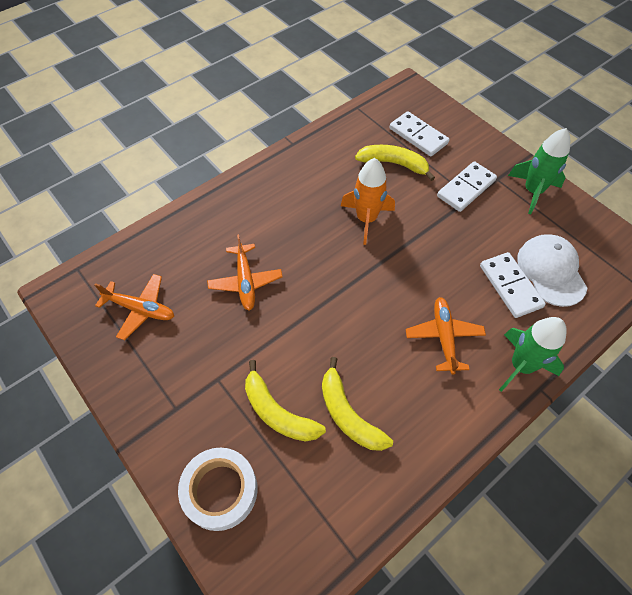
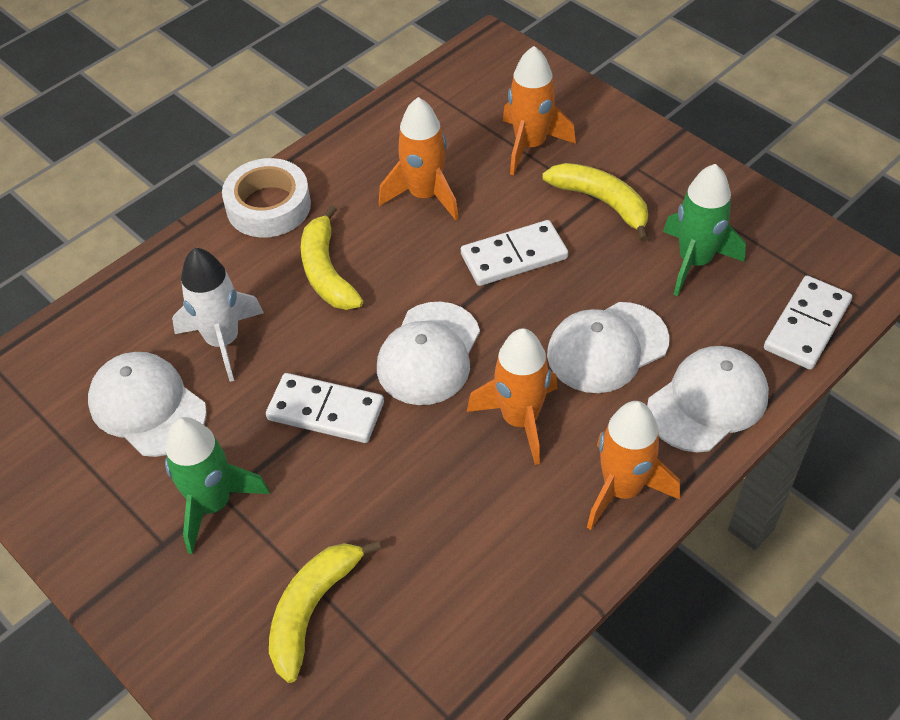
orange plane: [94,274,174,340] [207,234,282,311] [406,297,486,375] = 3 -> none = 0
orange rocket: [341,158,395,245] = 1 -> [379,97,459,220] [467,328,558,465] [503,46,576,175] [587,401,680,530] = 4
white cap: [517,234,587,307] = 1 -> [88,352,207,457] [377,302,480,405] [547,302,669,393] [647,346,769,452] = 4
white rocket: none = 0 -> [172,248,264,382] = 1

